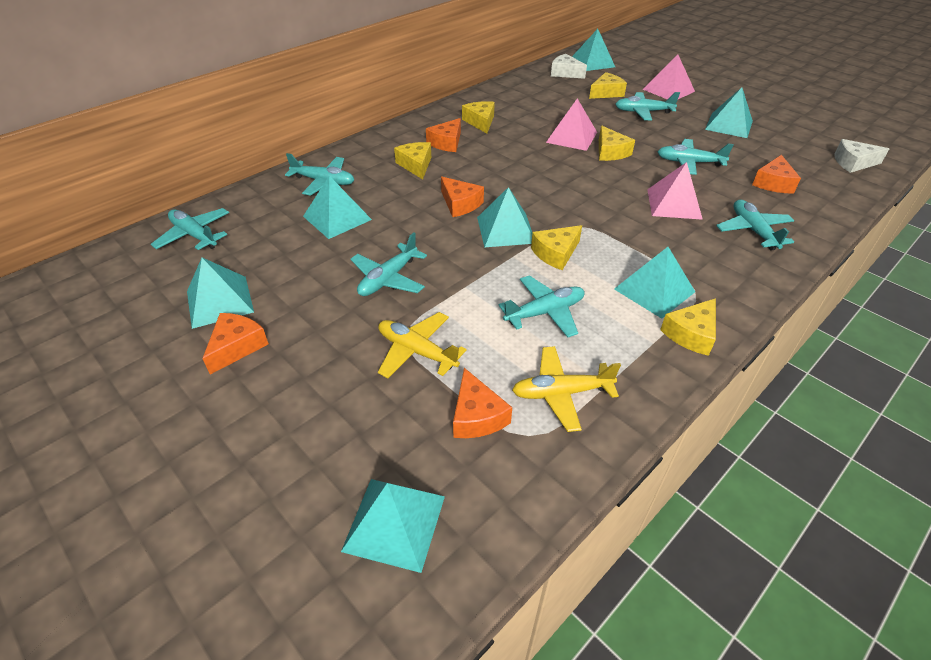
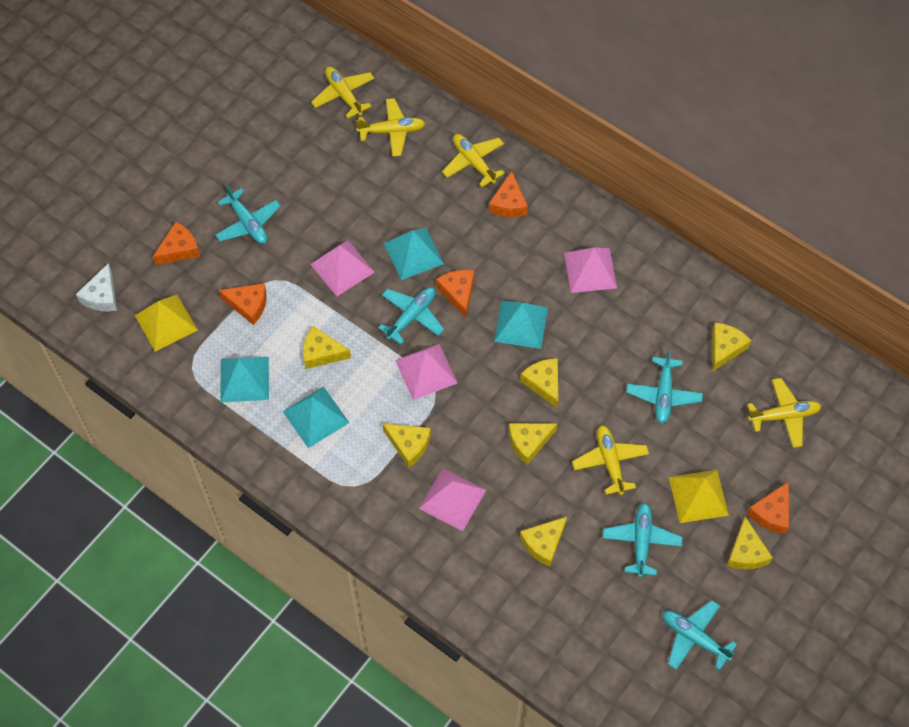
pink pyramid: [546,98,597,151] [643,55,695,99] [647,162,703,220] = 3 -> [310,241,375,296] [395,344,457,400] [419,468,486,531] [564,248,617,293] = 4
turquoise plane: [151,208,229,250] [285,153,354,196] [350,232,427,296] [498,275,585,337] [616,92,680,120] [658,139,734,175] [716,200,794,250] = 7 -> [215,185,281,244] [378,287,444,344] [603,503,682,578] [626,349,703,424] [663,600,737,670] = 5
turquoise pyramid: [187,258,254,329] [303,176,372,239] [341,479,445,573] [477,187,532,247] [572,29,615,71] [614,247,695,319] [705,87,753,138] = 7 -> [220,357,269,403] [282,387,350,448] [384,228,444,280] [494,301,548,349] = 4
white cheese: [551,54,587,79] [834,139,889,173] = 2 -> [76,263,117,311] = 1
yellow cheese: [394,142,431,179] [462,101,495,133] [531,225,582,270] [589,72,627,99] [599,126,635,161] [660,298,716,356] = 6 -> [303,326,351,369] [383,424,431,468] [509,423,557,465] [520,358,558,408] [520,517,567,567] [712,322,751,372] [727,517,773,569] = 7
yellow plane: [378,312,467,378] [512,346,621,432] = 2 -> [311,67,375,118] [356,98,426,157] [442,134,505,187] [572,425,649,495] [747,378,821,448] = 5
yellow pyramid: none = 0 -> [135,295,198,352] [669,470,729,523] = 2

